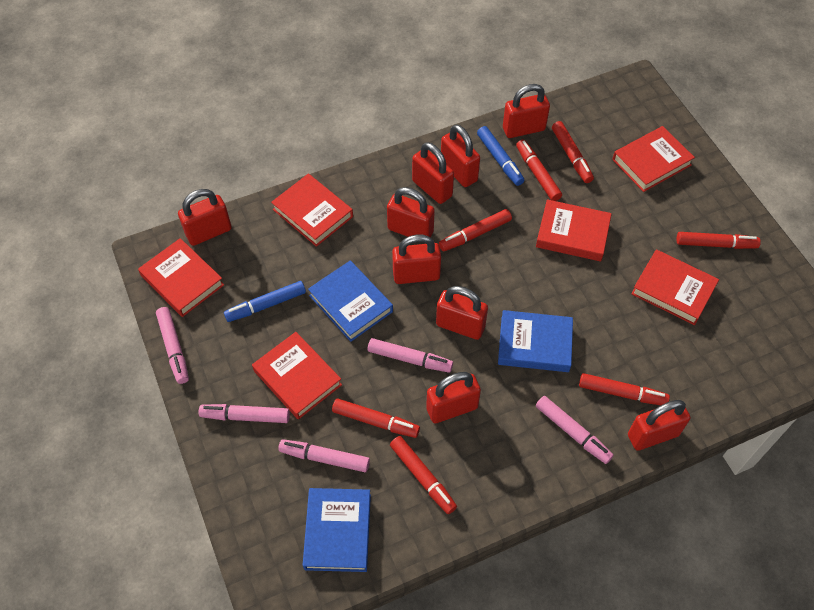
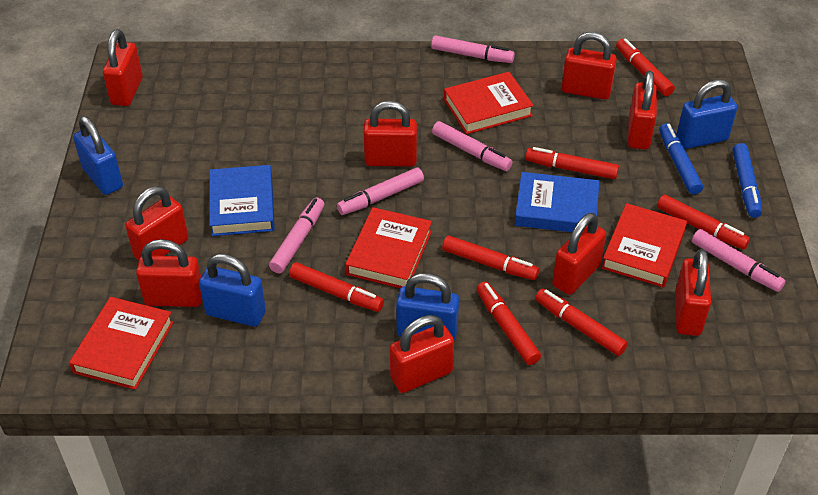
blue book: [303,488,371,572] [308,260,393,342] [498,310,573,372] = 3 -> [209,165,275,236] [515,172,599,232] = 2
blue padlock: none = 0 -> [73,116,123,195] [199,254,266,327] [396,273,459,341] [677,79,737,149] = 4
red book: [138,238,224,317] [252,332,342,420] [271,174,353,247] [536,199,612,261] [612,126,695,192] [631,249,719,325] = 6 -> [69,297,174,390] [345,207,432,288] [444,72,534,134] [601,203,687,288] = 4

